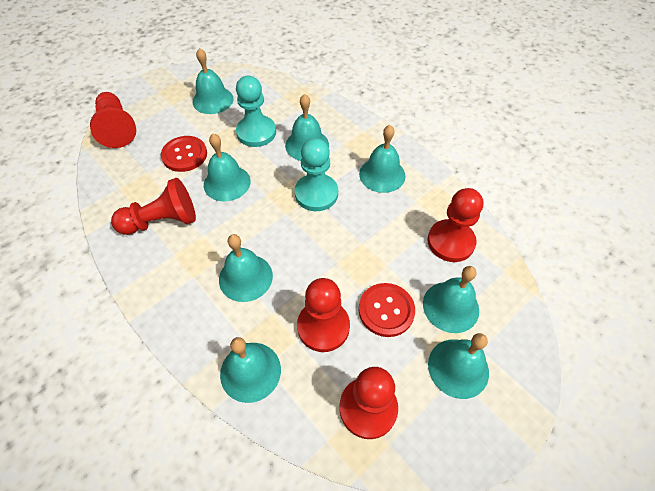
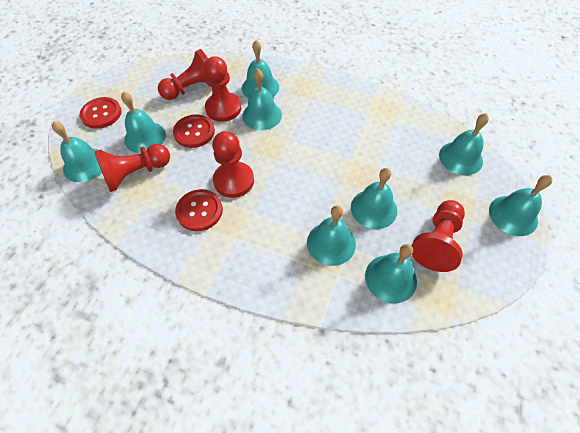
red button: [161,136,207,172] [359,283,415,337] = 2 -> [80,97,122,129] [173,114,215,148] [175,189,223,231] = 3
turquoise bell: [193,48,233,114] [204,134,251,202] [219,234,273,302] [220,337,281,403] [285,94,329,161] [359,125,405,193] [423,266,479,333] [428,333,489,399] = 8 -> [52,121,102,182] [121,91,166,153] [242,40,279,98] [242,69,282,130] [307,205,356,266] [351,168,397,229] [365,244,417,303] [439,113,489,175] [489,175,553,236] = 9
turquoise pawn: [236,76,276,147] [295,138,338,211] = 2 -> none = 0

